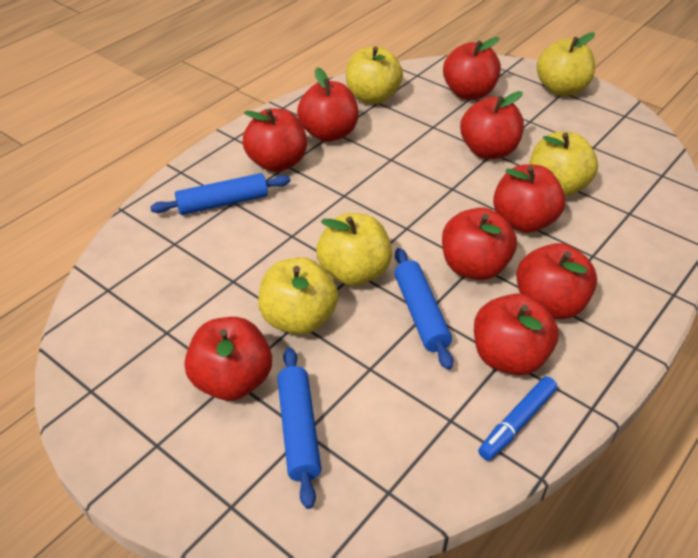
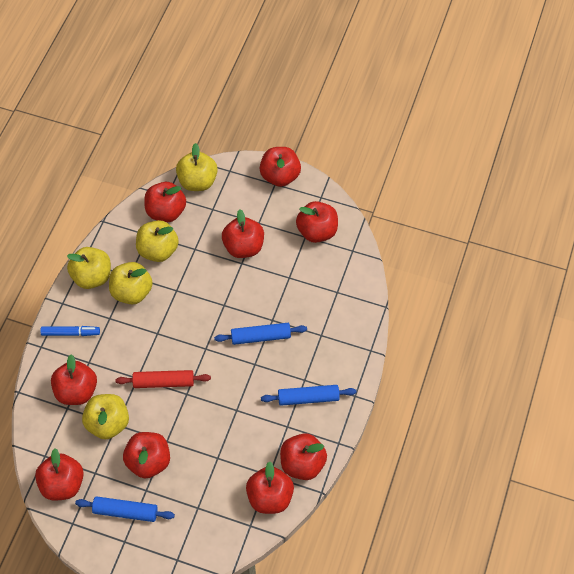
red rolling pin: none = 0 -> [115,370,211,388] = 1

